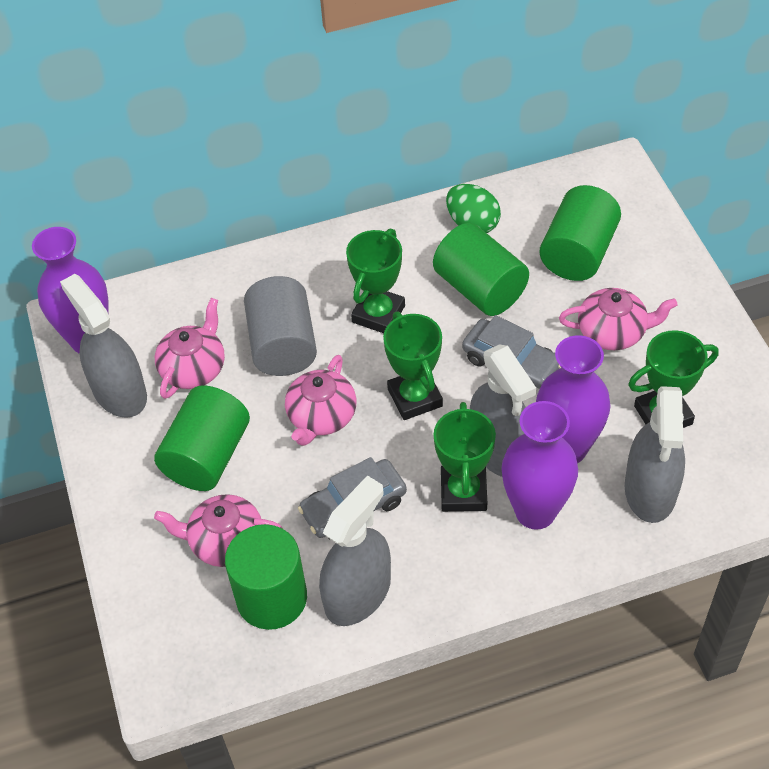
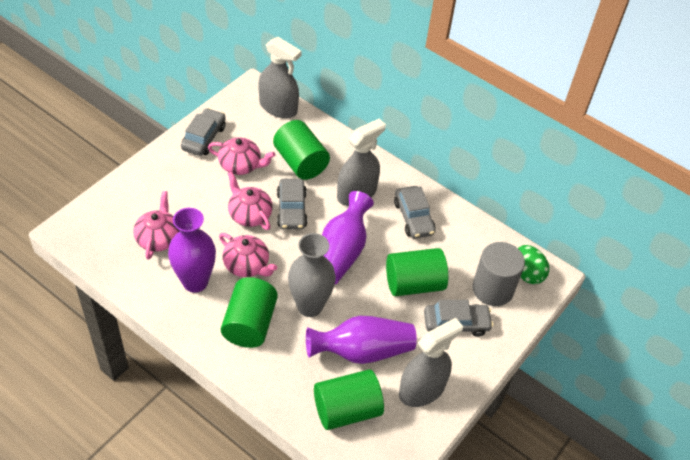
green trophy: [346,228,405,333] [383,312,443,420] [434,402,496,512] [628,330,719,428] = 4 -> none = 0
grey car: [298,457,407,540] [462,315,561,389] = 2 -> [181,108,226,156] [277,179,308,230] [394,186,436,239] [424,300,493,337] = 4
grey spray bottle: [60,274,147,418] [319,475,391,626] [470,344,536,477] [625,386,685,523] = 4 -> [258,37,302,118] [337,119,386,206] [399,318,463,407] = 3
grey vase: none = 0 -> [288,233,336,317] = 1

